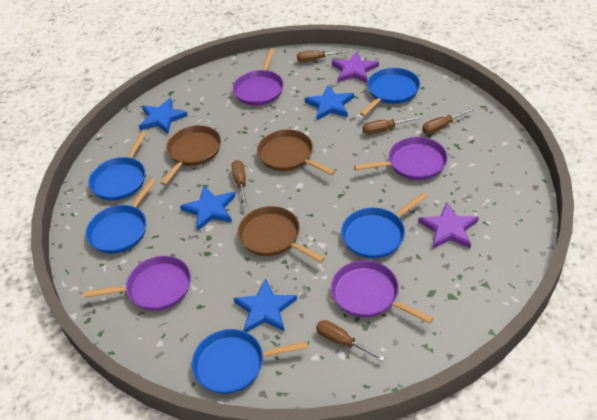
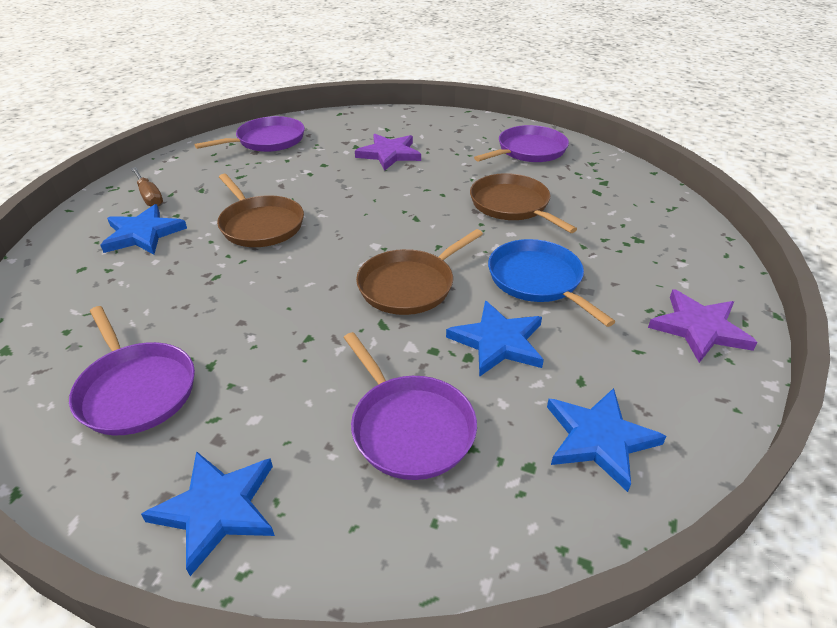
blue pan: [86,178,156,254] [88,132,146,201] [192,329,307,394] [341,192,428,259] [360,68,420,116] = 5 -> [488,239,615,327] = 1
brown screwdriver: [232,160,248,206] [297,50,349,62] [316,320,385,361] [363,116,421,134] [422,108,474,134] = 5 -> [131,167,163,206] = 1

